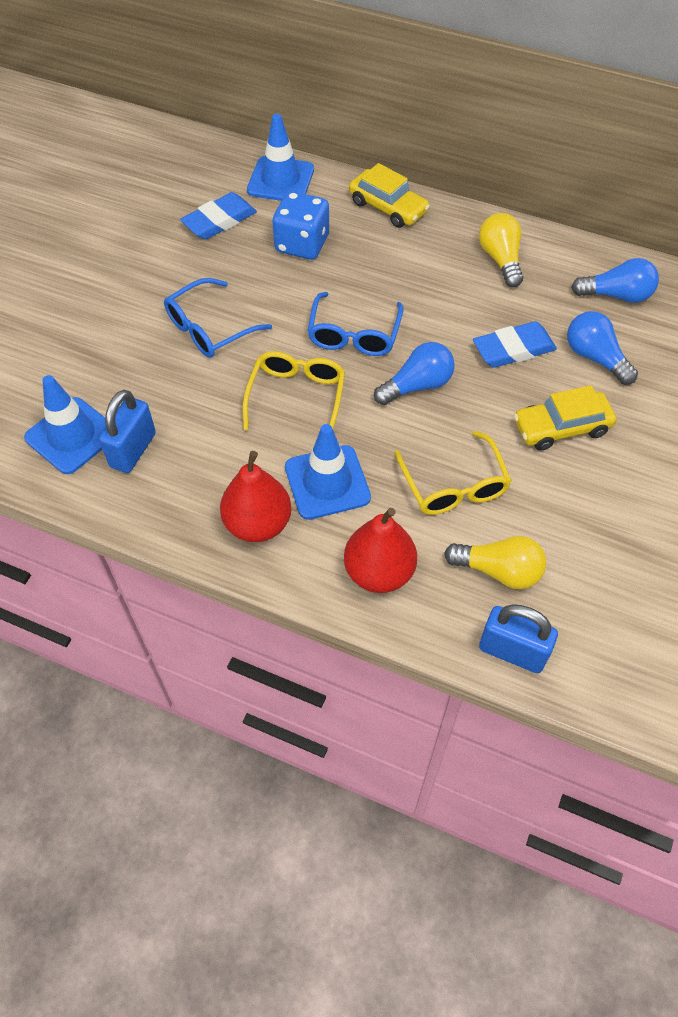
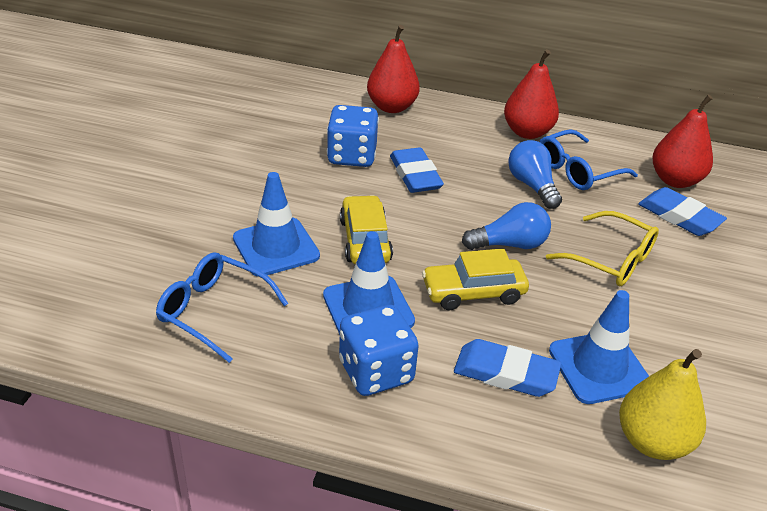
blue dice: [272,191,329,260] = 1 -> [327,105,379,167] [339,305,419,396] = 2
blue eraser: [180,192,257,239] [473,321,557,368] = 2 -> [390,147,444,193] [454,339,561,397] [638,187,727,236] = 3
blue light bulb: [374,342,455,405] [567,311,638,385] [571,258,659,303] = 3 -> [462,202,551,250] [508,140,562,209] = 2
blue padlock: [99,390,156,473] [479,604,558,673] = 2 -> none = 0
red pear: [220,451,291,542] [344,508,417,593] = 2 -> [367,25,420,113] [504,49,559,139] [652,95,713,188] = 3
yellow glasses: [243,351,345,430] [395,431,512,515] = 2 -> [546,211,659,286] = 1
yellow light bulb: [444,536,546,589] [479,213,523,287] = 2 -> none = 0
yellow pear: none = 0 -> [619,349,706,460] = 1

